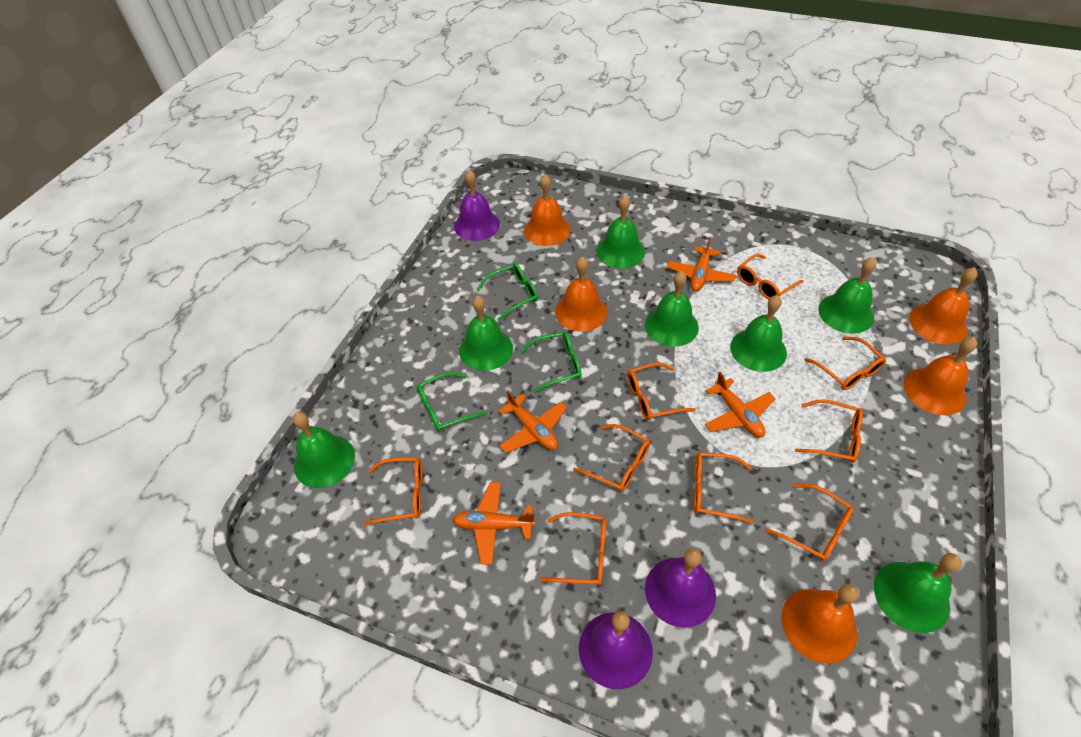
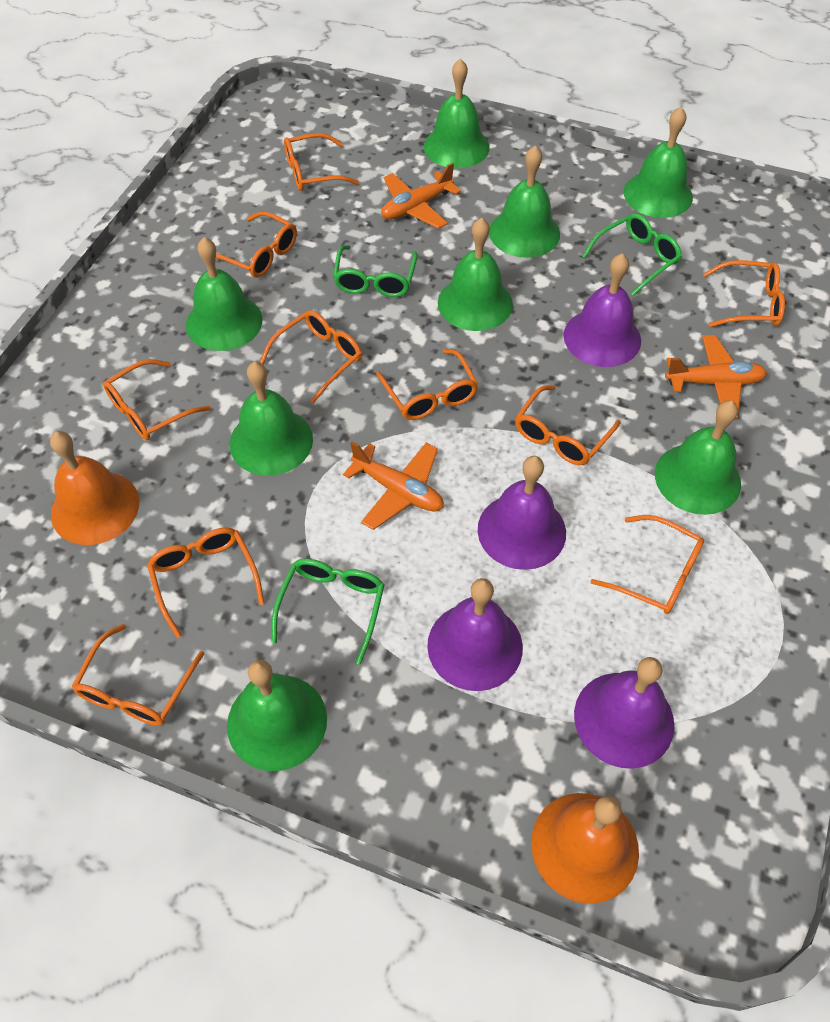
green bell: [293,412,355,488] [459,295,513,371] [597,196,645,268] [645,271,699,347] [730,295,787,372] [818,257,876,334] [874,553,962,633] = 7 -> [186,237,263,351] [227,660,327,771] [230,361,313,476] [424,58,490,168] [438,217,513,331] [489,145,560,258] [624,107,693,218] [655,401,741,515] = 8
orange bell: [524,174,571,246] [555,257,607,332] [781,584,858,664] [904,337,977,415] [909,267,978,345] = 5 -> [50,431,139,545] [532,793,639,904] = 2
orange glasses: [363,457,423,525] [540,512,607,585] [573,424,650,492] [627,362,696,420] [694,452,754,524] [737,254,804,299] [766,484,854,561] [795,399,863,463] [804,337,886,390] = 9 -> [72,624,205,726] [103,359,211,440] [147,527,265,638] [216,211,297,278] [260,310,362,404] [284,133,359,191] [376,349,478,420] [515,385,621,465] [591,515,704,614] [703,260,785,327] = 10
orange plane: [453,482,535,565] [499,390,567,453] [667,236,736,292] [705,372,776,438] = 4 -> [343,441,444,530] [381,163,461,229] [665,335,767,418] = 3
purple bell: [454,170,500,241] [579,611,653,689] [645,549,716,628] = 3 -> [427,578,523,691] [478,456,566,570] [564,253,641,367] [574,657,674,769] = 4

